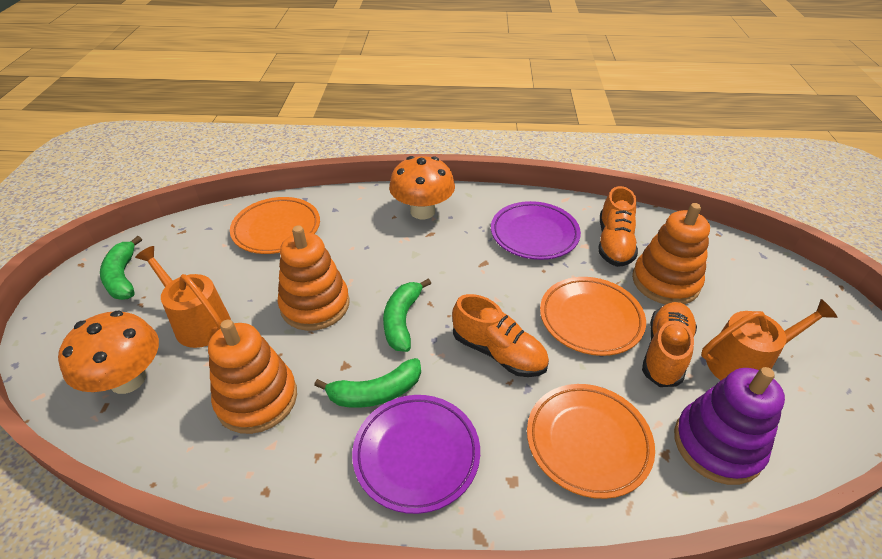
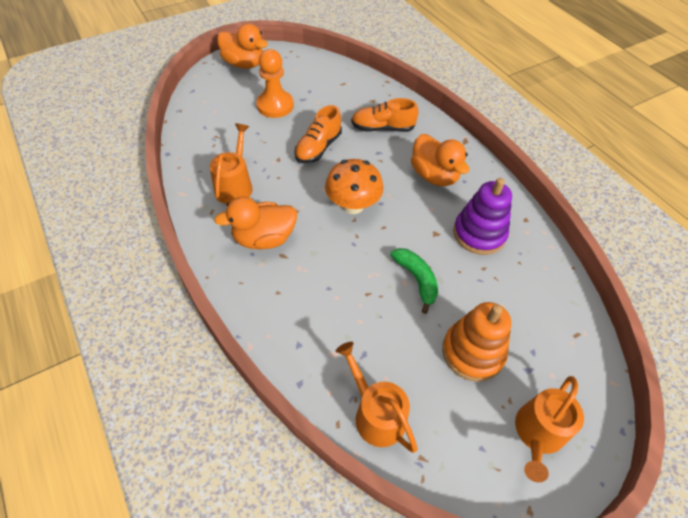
green banana: [100,236,142,300] [314,358,421,408] [383,278,431,352] = 3 -> [390,248,438,314] = 1
orange duck: none = 0 -> [214,196,297,249] [217,24,268,69] [411,134,469,186] = 3
orange mushroom: [58,310,159,394] [389,156,455,219] = 2 -> [325,159,383,214] = 1
orange pawn: none = 0 -> [256,49,294,118] = 1
orange plate: [230,197,320,254] [527,384,655,499] [540,277,646,356] = 3 -> none = 0
orange shoe: [452,294,549,377] [598,186,638,267] [642,302,697,387] = 3 -> [294,105,342,163] [351,98,418,132] = 2
orange stacking toy: [208,320,297,434] [278,225,350,331] [632,203,710,304] = 3 -> [442,302,511,382] = 1
orange watering can: [135,246,231,348] [701,299,838,380] = 2 -> [210,123,252,204] [336,342,418,453] [515,376,584,482] = 3
purple plate: [352,395,480,514] [491,201,581,260] = 2 -> none = 0

